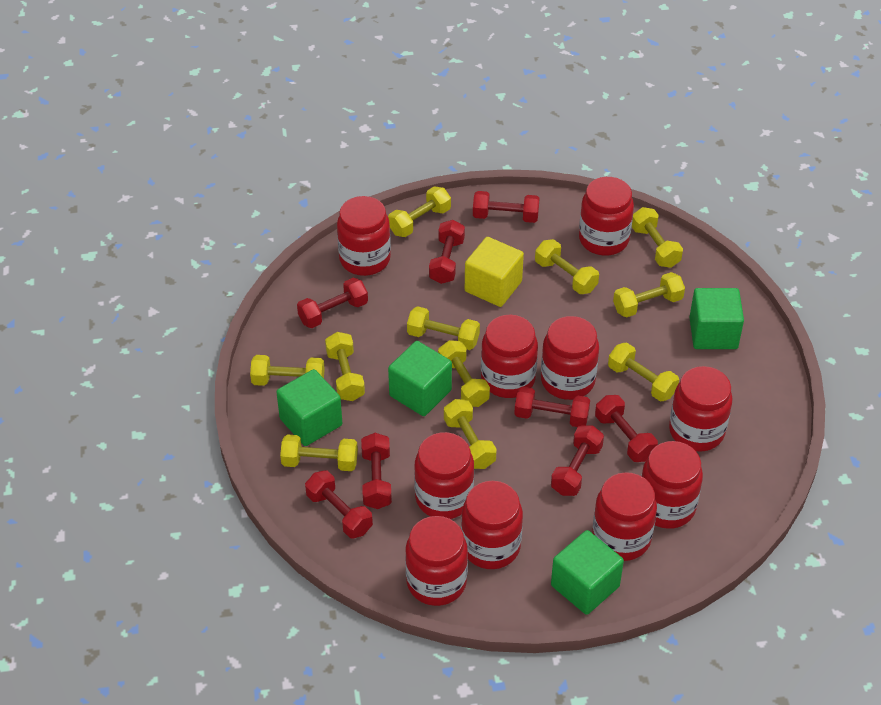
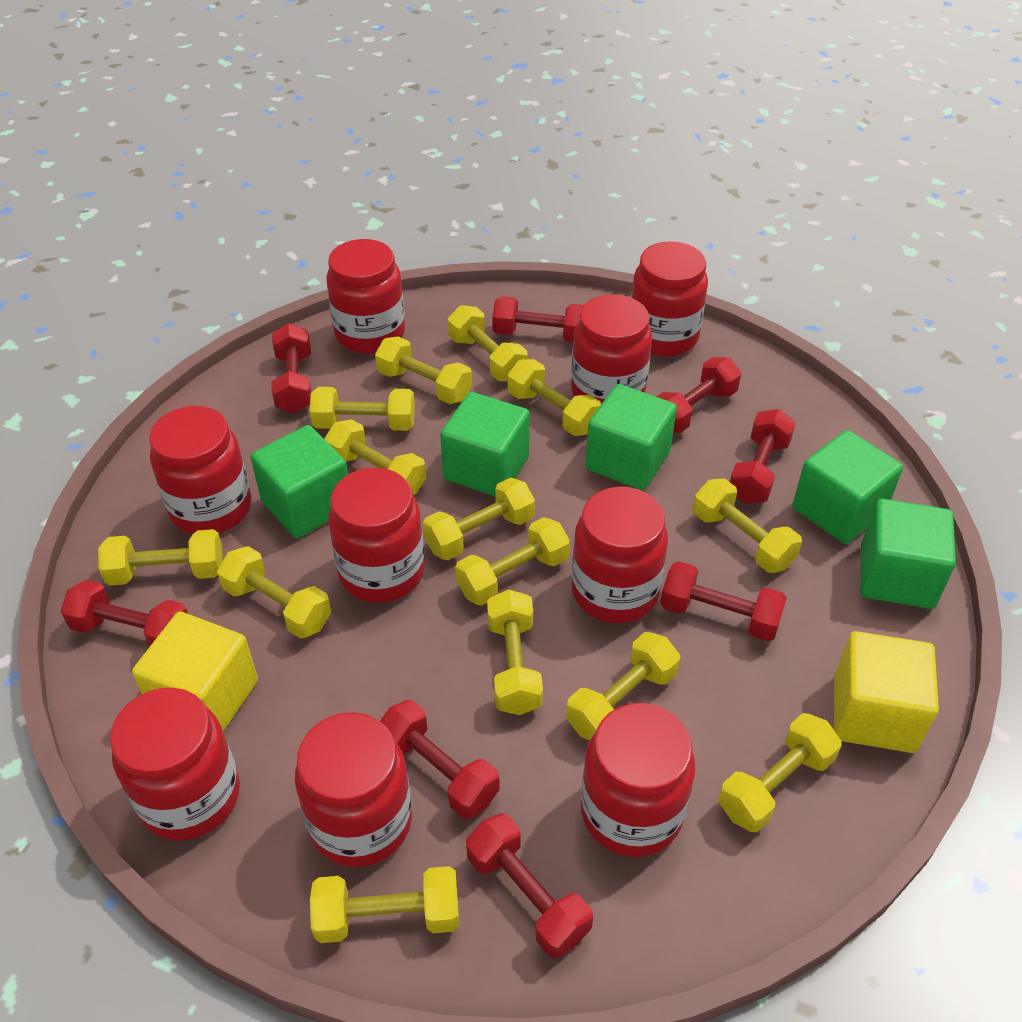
green cube: [276,369,342,446] [388,341,452,416] [551,530,624,615] [689,288,744,349] = 4 -> [250,425,348,538] [440,392,530,496] [585,384,677,490] [792,430,903,544] [860,499,956,609] = 5
red jar: [337,196,391,276] [405,516,468,606] [414,432,474,519] [461,481,523,569] [481,315,538,398] [541,316,599,400] [579,177,634,255] [592,472,657,561] [641,441,703,529] [669,366,732,451] = 10 -> [110,688,240,841] [149,406,251,534] [295,712,412,867] [326,239,405,354] [328,468,425,603] [571,295,652,404] [571,487,668,624] [581,703,695,857] [631,241,708,356] = 9
yellow cube: [465,237,524,307] = 1 -> [132,612,258,731] [834,631,939,753] = 2
yellow dumbbell: [250,355,325,386] [280,434,358,471] [325,332,365,401] [388,186,451,237] [407,306,480,350] [438,340,490,407] [444,399,497,469] [535,239,599,294] [608,343,679,401] [613,272,685,317] [632,207,683,268] = 11 -> [98,529,223,586] [217,546,331,639] [309,387,415,431] [310,866,459,943] [324,419,426,495] [375,337,472,404] [423,478,535,560] [448,305,528,381] [455,517,570,605] [487,590,543,715] [507,359,601,436] [566,632,680,741] [693,479,802,573] [718,713,842,832] = 14

